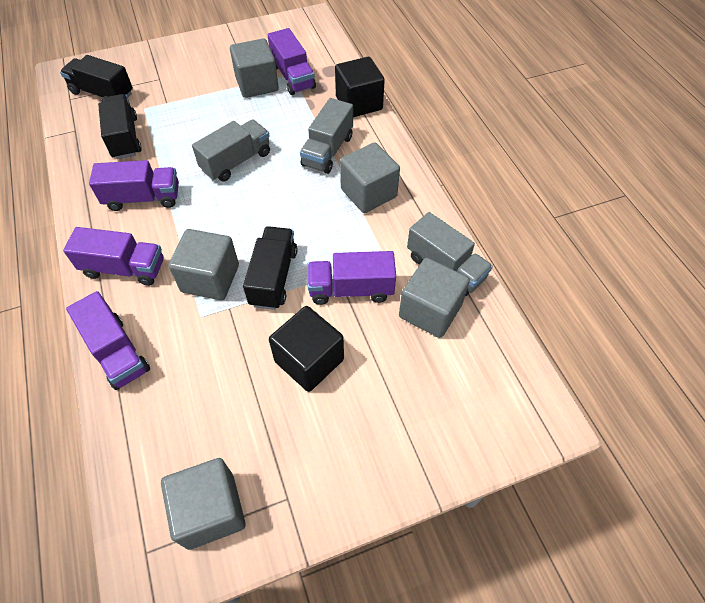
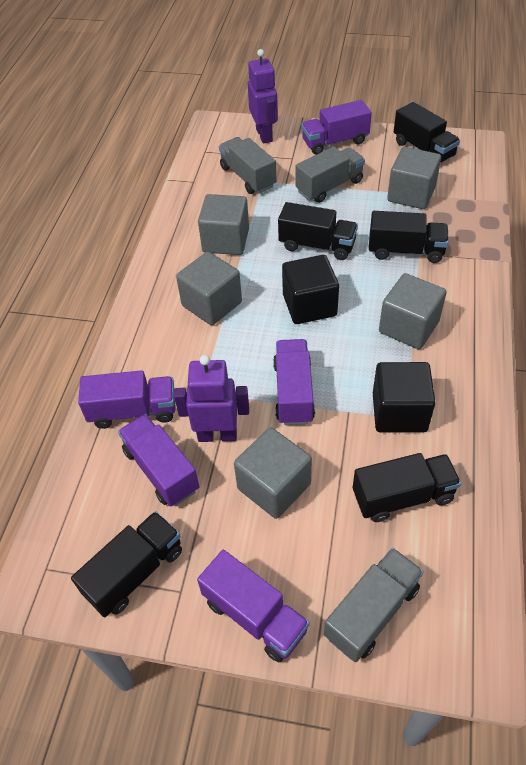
black truck: [60,55,133,98] [98,94,142,159] [243,226,298,310] = 3 -> [71,511,182,617] [278,202,358,260] [353,453,461,522] [369,211,449,263] [394,102,460,163] = 5
purple robot: none = 0 -> [174,355,249,442] [248,49,278,144] = 2

